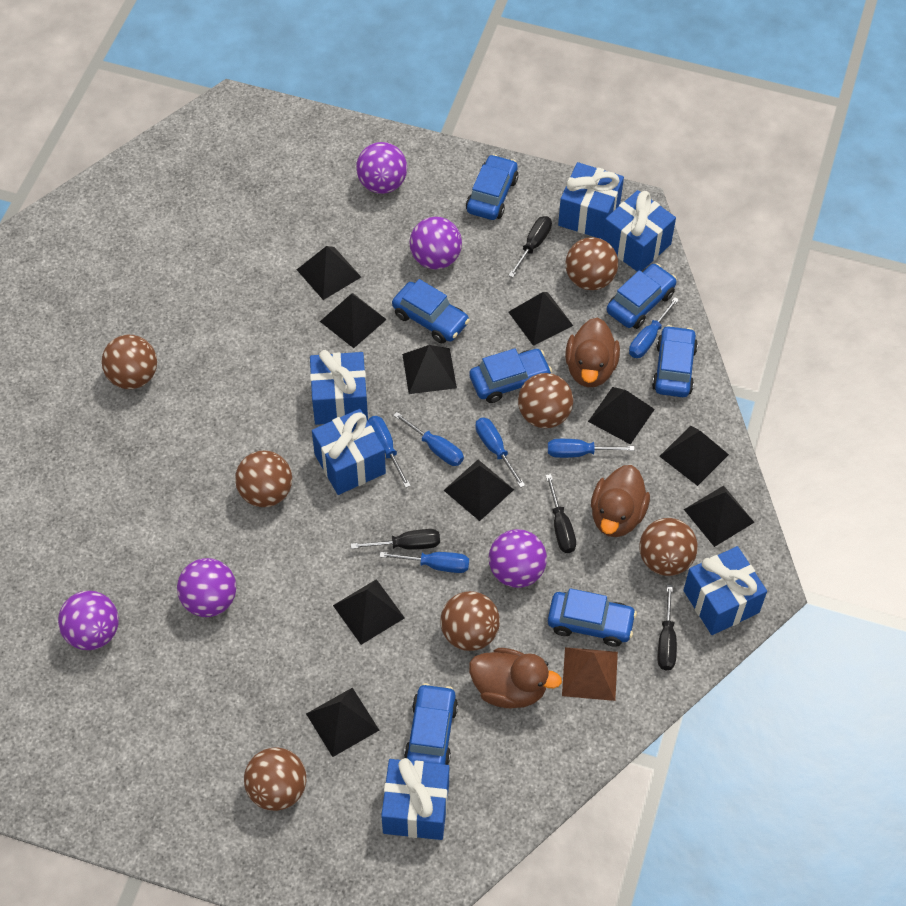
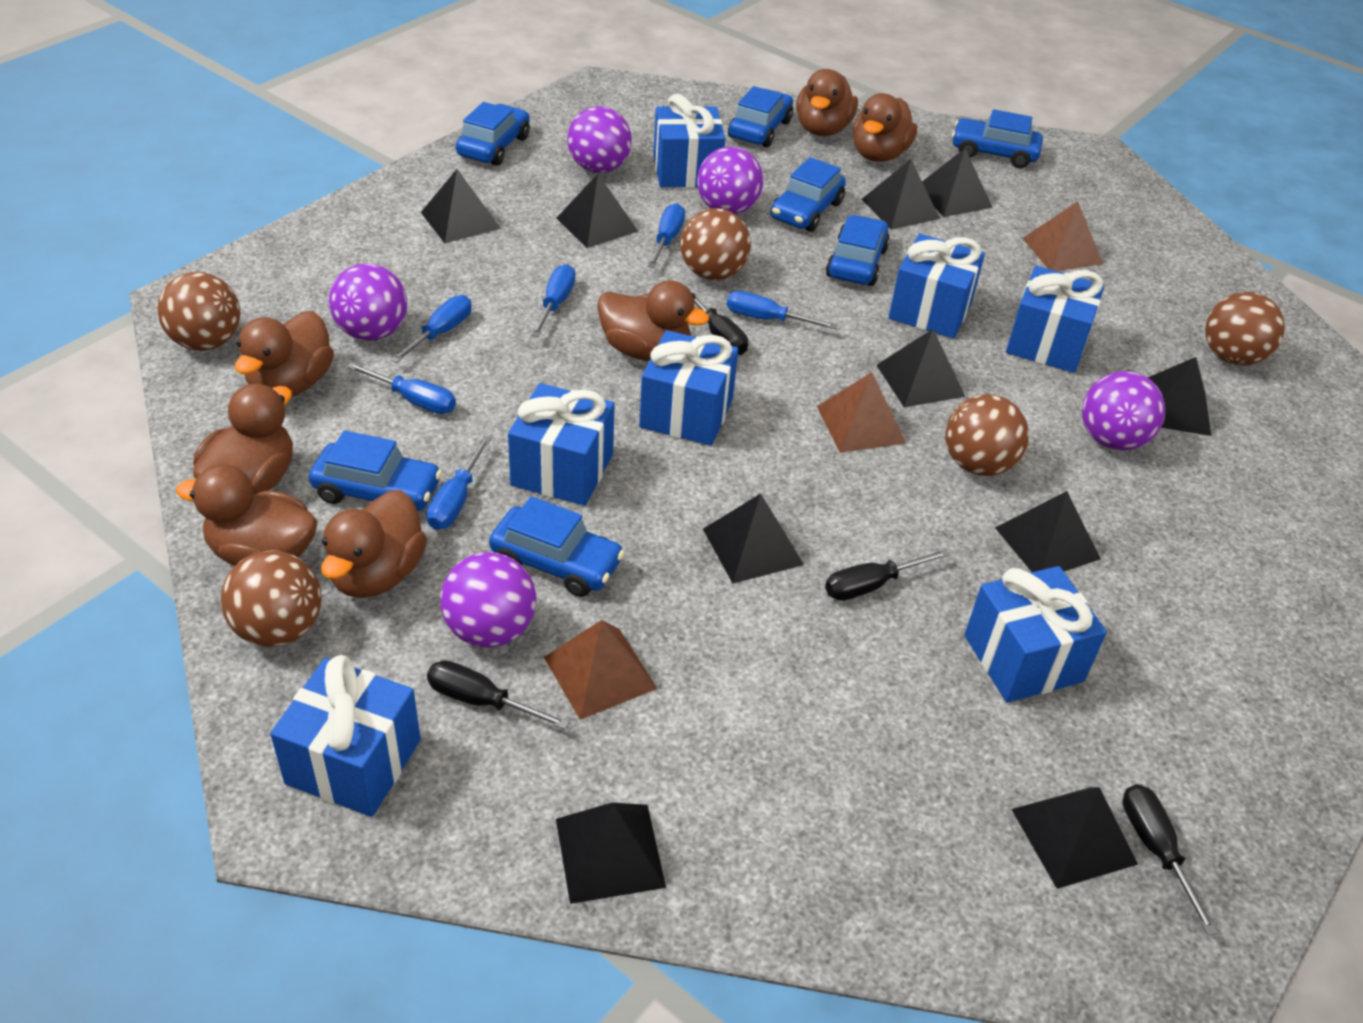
blue gift: [310,350,368,425] [312,409,386,495] [381,758,449,840] [558,162,624,239] [603,190,676,272] [683,546,767,635] = 6 -> [270,655,421,817] [508,383,615,506] [639,330,738,446] [653,94,725,188] [889,234,985,338] [964,566,1107,703] [1006,266,1105,373] = 7
brown ball: [102,335,157,389] [235,450,292,507] [244,747,306,811] [440,591,500,651] [518,373,573,428] [565,237,618,290] [639,518,698,576] = 7 -> [157,272,240,351] [221,551,322,647] [680,208,751,280] [945,394,1029,476] [1205,292,1285,366] = 5
brown duck: [469,648,562,708] [565,318,620,387] [591,465,650,537] = 3 -> [176,464,318,566] [193,384,293,494] [235,311,334,397] [321,490,427,598] [597,280,709,361] [796,69,858,136] [853,93,917,162] = 7
brown pyramid: [562,647,618,701] = 1 -> [544,620,658,720] [817,372,906,453] [1022,201,1103,271] = 3

